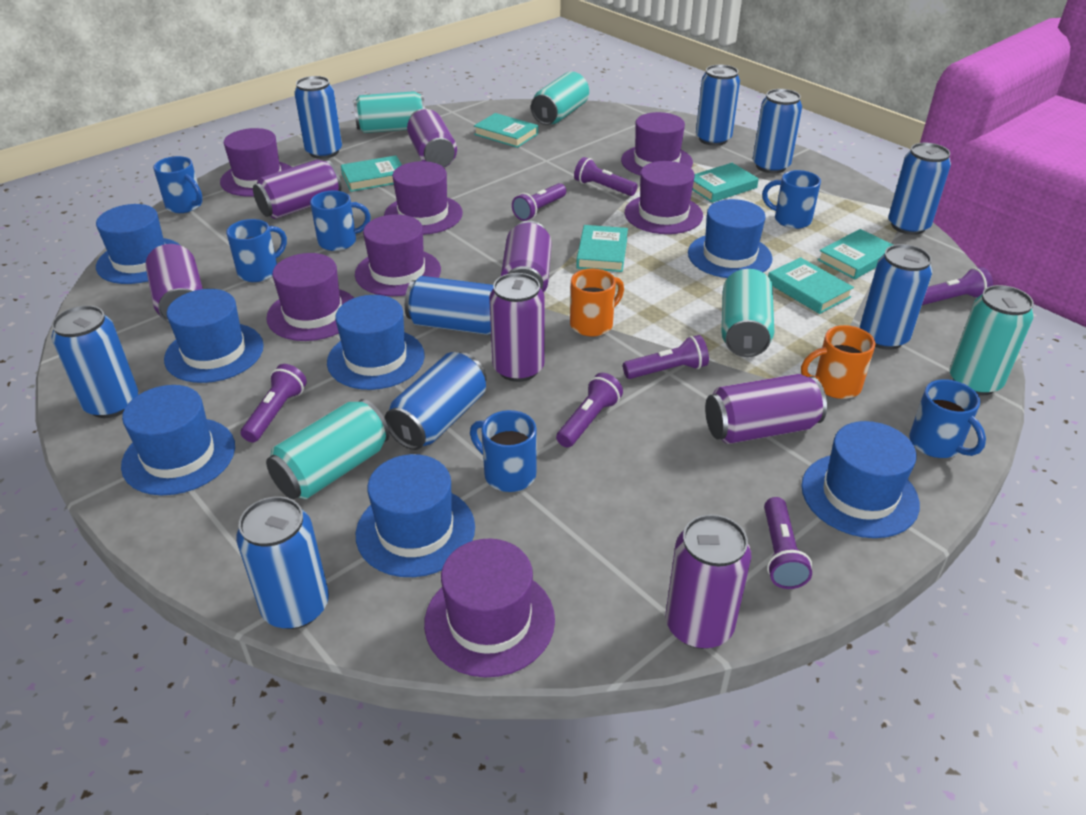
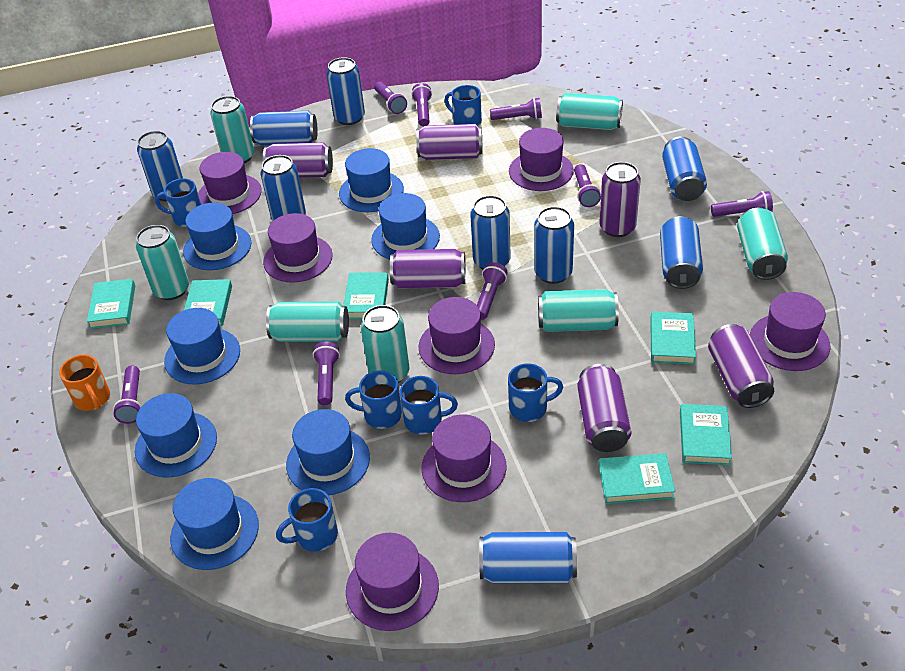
orange mug: [570,268,624,337] [801,325,875,399] = 2 -> [59,355,110,411] = 1
purple can: [146,244,203,323] [253,160,341,219] [407,109,457,167] [489,273,545,382] [501,220,551,293] [666,514,751,649] [705,374,827,444] = 7 -> [263,143,333,178] [390,249,466,289] [416,124,483,160] [577,364,631,452] [599,162,641,237] [708,324,774,408] = 6
purple flashlight: [241,364,307,442] [512,183,566,221] [556,373,623,448] [574,157,637,196] [623,335,709,379] [764,497,812,589] [922,267,993,305] = 7 -> [113,366,142,424] [313,342,340,405] [374,81,407,114] [411,83,432,127] [477,262,508,320] [490,98,542,120] [574,164,601,207] [711,191,773,217] = 8
turquoise can: [266,399,390,499] [353,91,425,133] [531,71,589,125] [722,269,774,357] [949,285,1034,395] = 5 -> [136,225,189,300] [210,96,254,163] [266,302,349,342] [361,305,409,383] [538,289,619,332] [556,93,623,130] [737,208,788,280] = 7

